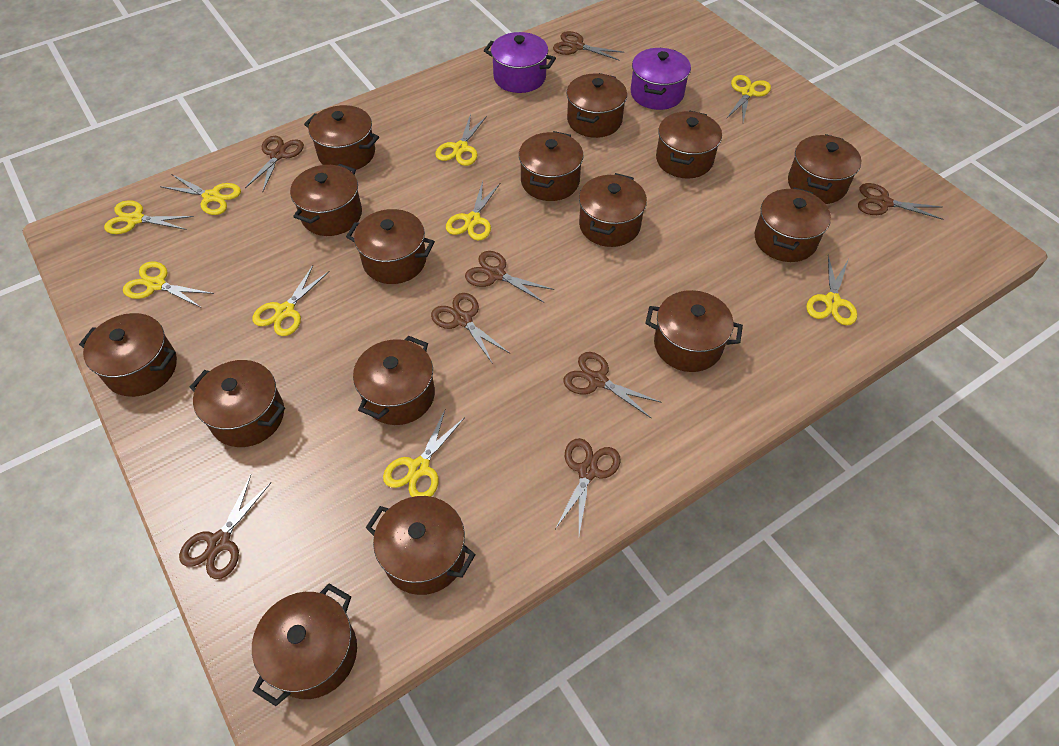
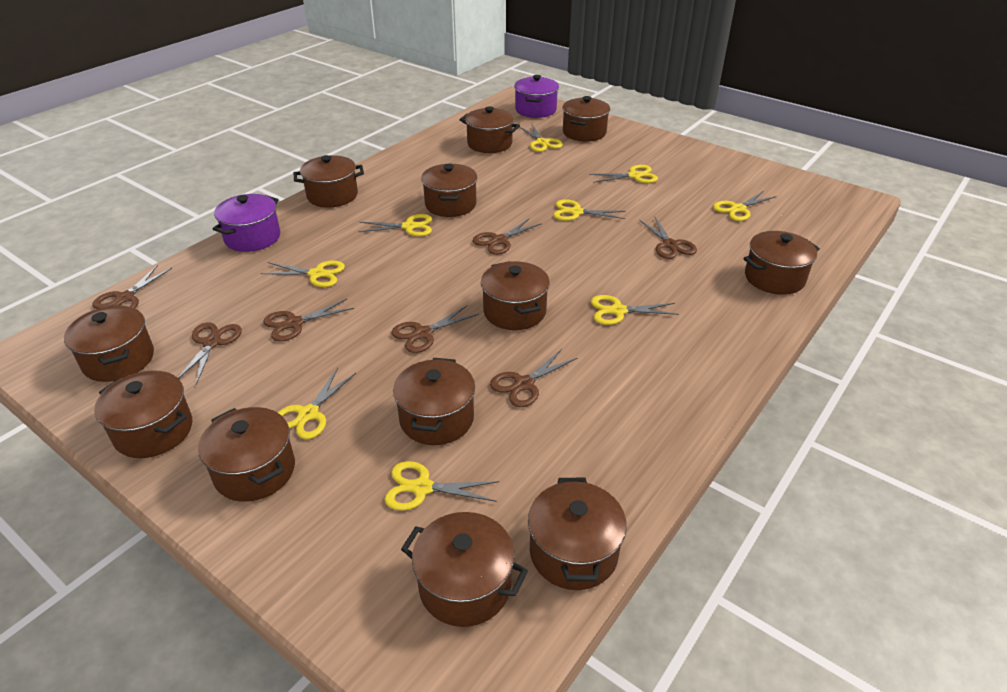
brown pot: [79,313,177,397] [189,360,285,447] [252,583,357,706] [290,163,362,236] [304,105,379,170] [346,209,435,284] [353,336,435,425] [365,496,476,595] [519,131,583,201] [567,73,627,138] [579,173,647,247] [645,290,743,372] [656,111,722,179] [755,187,831,262] [788,134,861,204] = 15 -> [64,306,154,382] [94,370,192,458] [198,407,295,502] [294,155,364,208] [393,358,475,445] [401,512,528,627] [421,164,477,217] [460,106,520,153] [481,261,550,330] [528,478,627,590] [563,96,610,142] [743,231,820,295] = 12
brown scissors: [179,475,271,579] [245,136,304,191] [431,293,509,364] [465,251,554,303] [553,31,625,60] [555,438,621,535] [563,352,662,418] [858,183,943,220] = 8 -> [92,265,172,309] [178,322,242,385] [263,299,354,342] [391,306,479,353] [473,218,542,255] [490,349,578,407] [639,217,697,259] = 7

